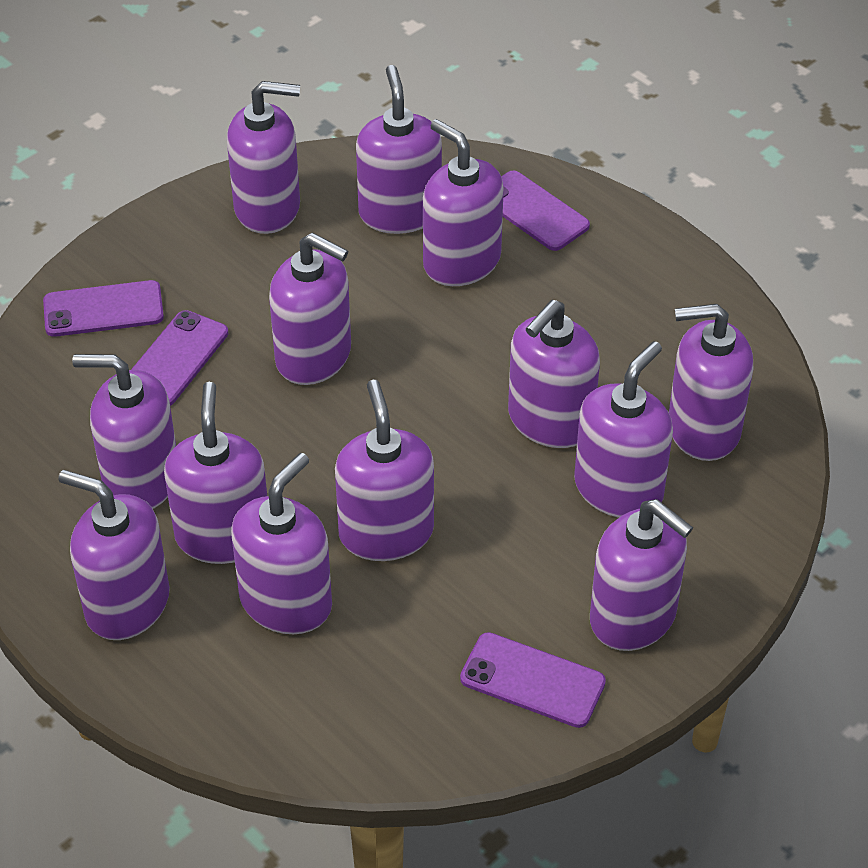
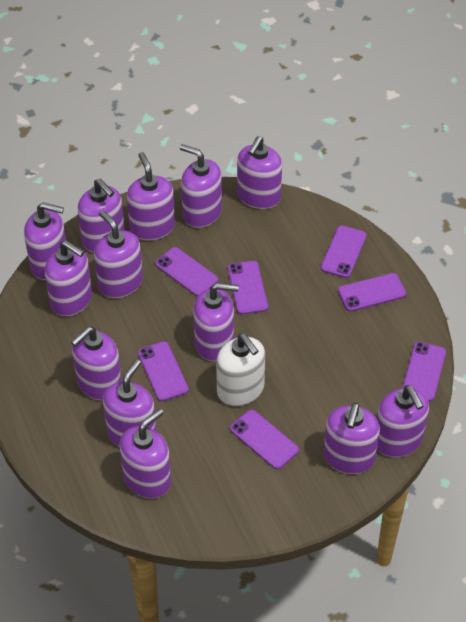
purple phone: [43,280,164,337] [131,310,228,406] [460,632,606,728] [501,170,590,251] = 4 -> [138,341,189,401] [155,247,218,297] [228,261,268,315] [230,409,299,469] [321,225,367,278] [338,273,406,312] [402,342,446,402] = 7
white soap dispenser: none = 0 -> [216,333,265,406] = 1

